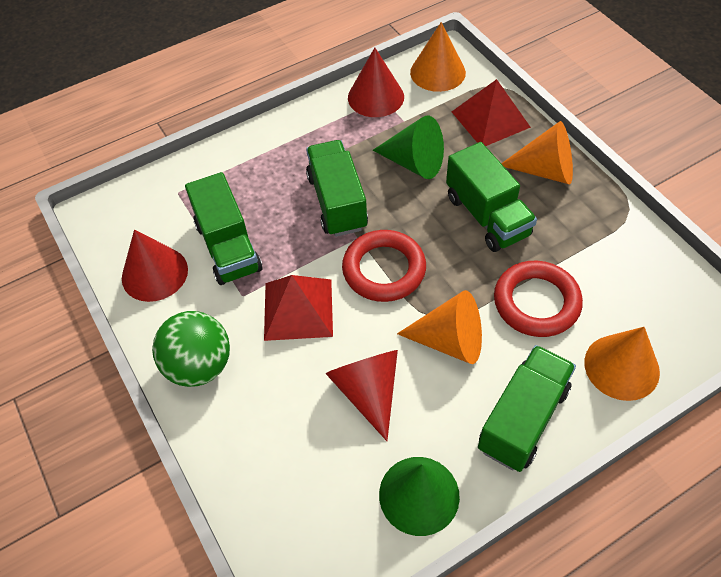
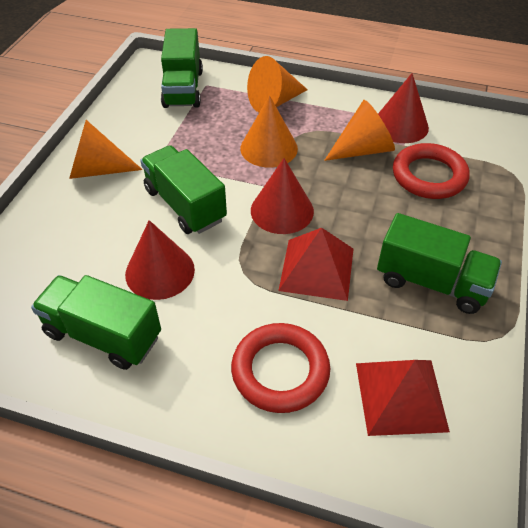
green ball: [152,311,230,387] = 1 -> none = 0
green cone: [373,116,444,179] [379,457,460,536] = 2 -> none = 0

